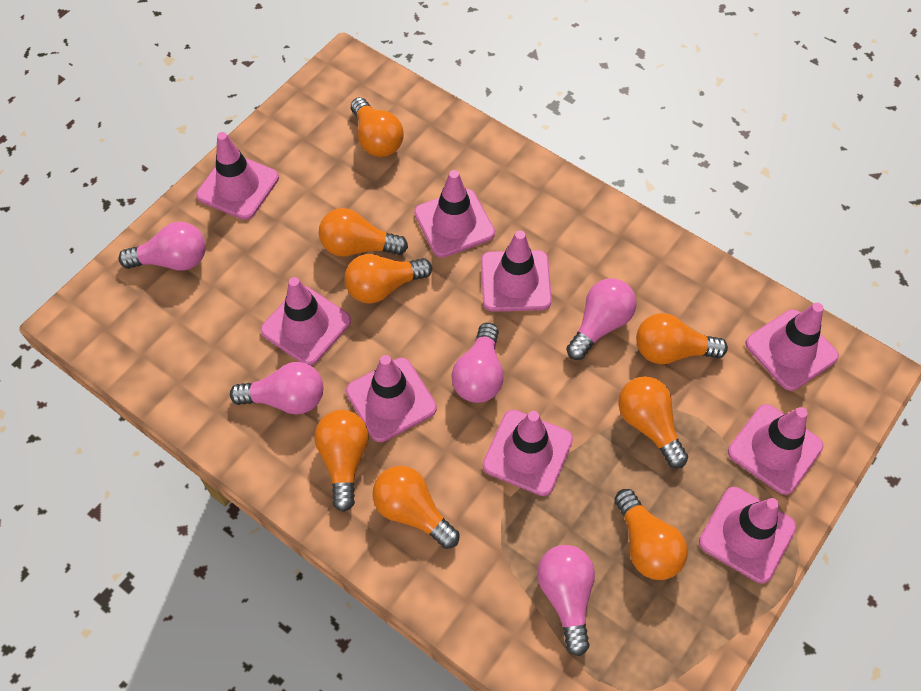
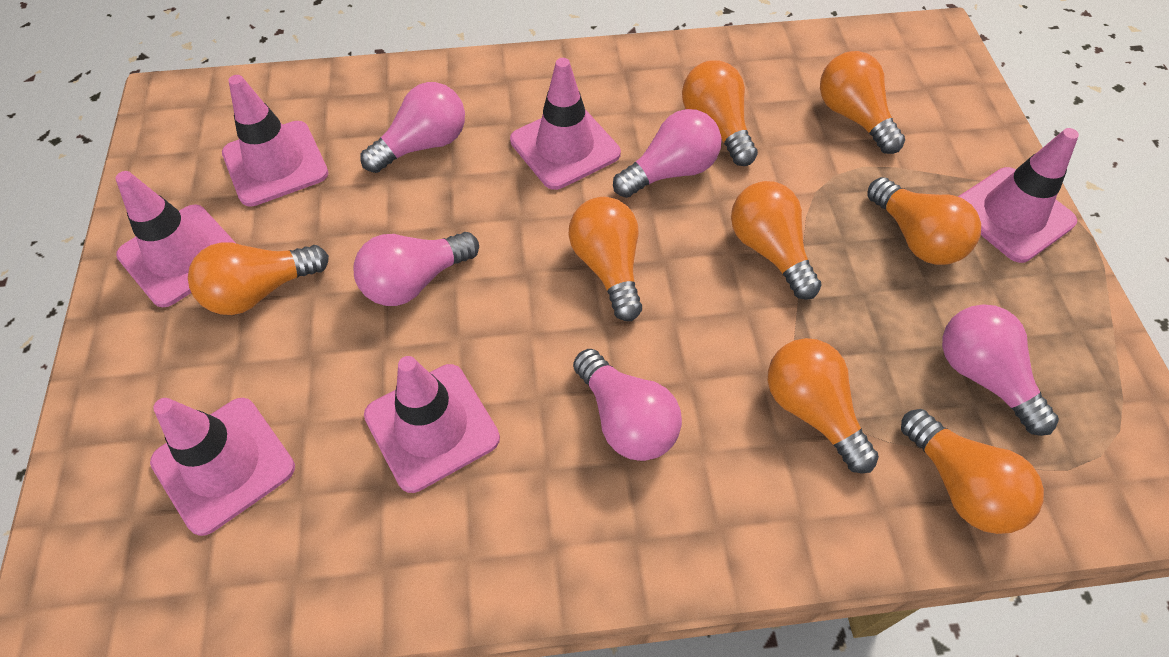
pink traffic cone: [196,132,279,220] [261,277,351,366] [346,355,437,442] [414,170,495,258] [481,230,552,312] [483,410,573,496] [699,487,796,583] [728,404,824,495] [745,303,839,391] = 9 -> [116,171,236,307] [150,398,295,536] [222,75,329,207] [364,356,500,493] [510,58,621,190] [958,128,1079,263] = 6

